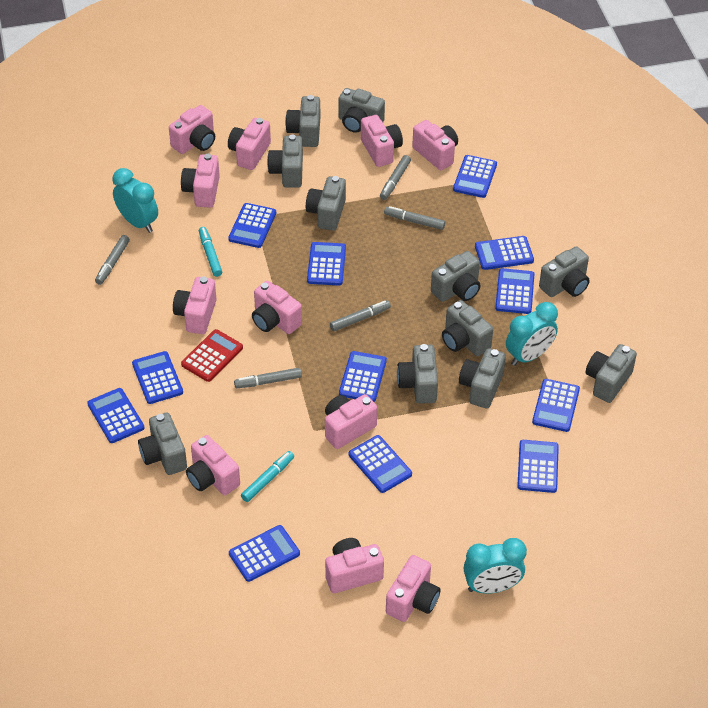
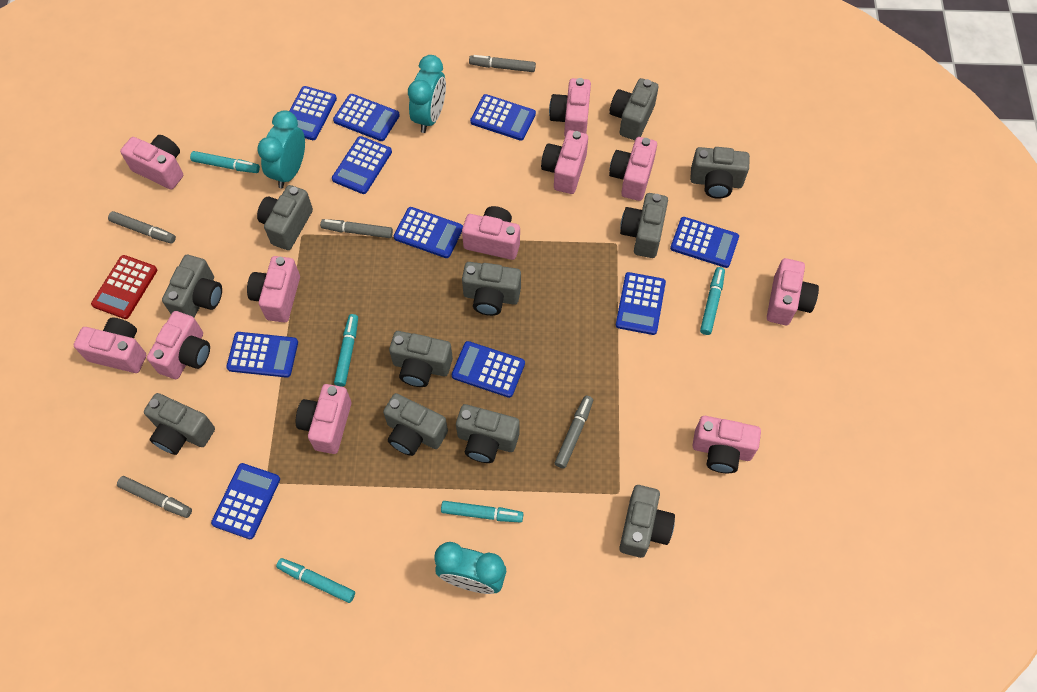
blue calculator: [87,388,144,443] [132,351,183,404] [228,203,276,248] [229,525,300,582] [307,242,346,286] [339,351,387,402] [349,435,412,493] [453,155,497,198] [475,236,534,270] [495,268,534,314] [517,440,559,493] [532,379,580,432] = 12 -> [211,463,280,539] [226,332,298,378] [289,86,337,140] [332,136,392,194] [333,94,400,141] [394,207,463,258] [452,341,525,398] [470,94,536,141] [616,272,666,335] [670,217,739,268] = 10
turquoise marker: [199,227,222,277] [241,451,294,502] = 2 -> [190,151,260,173] [276,558,355,603] [334,314,358,386] [441,501,523,522] [700,267,725,335] = 5

